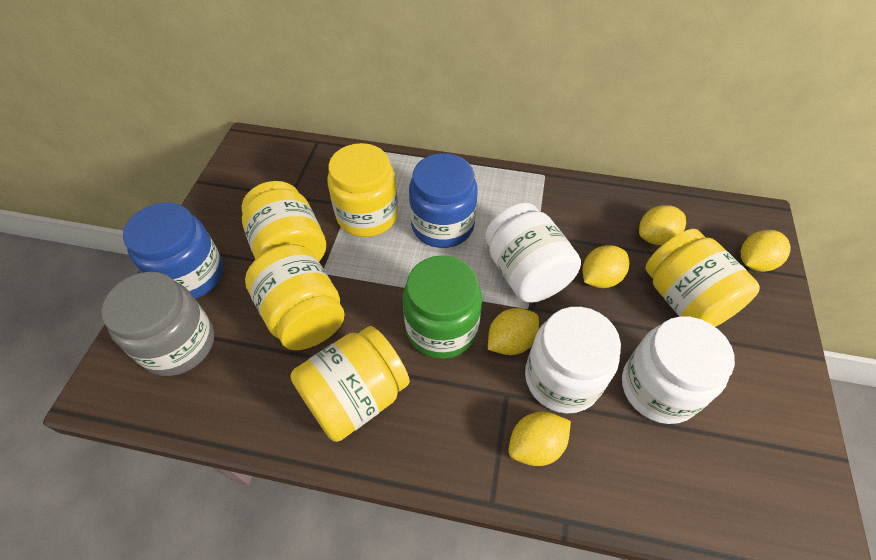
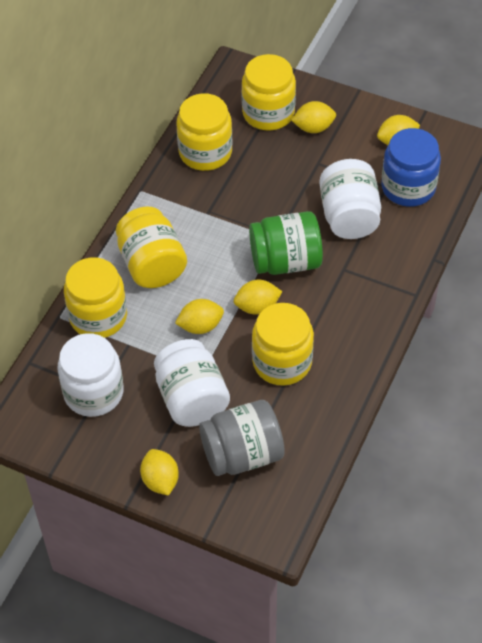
blue jar: [123,203,224,299] [409,153,478,248] = 2 -> [381,128,441,207] = 1

